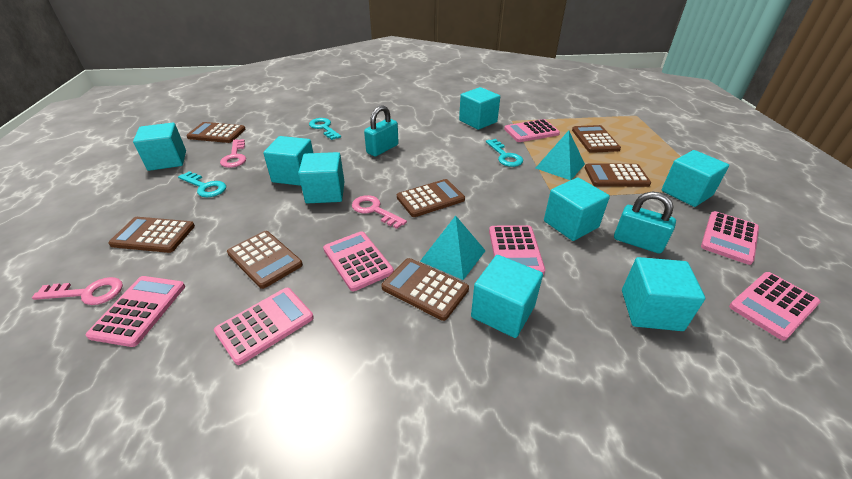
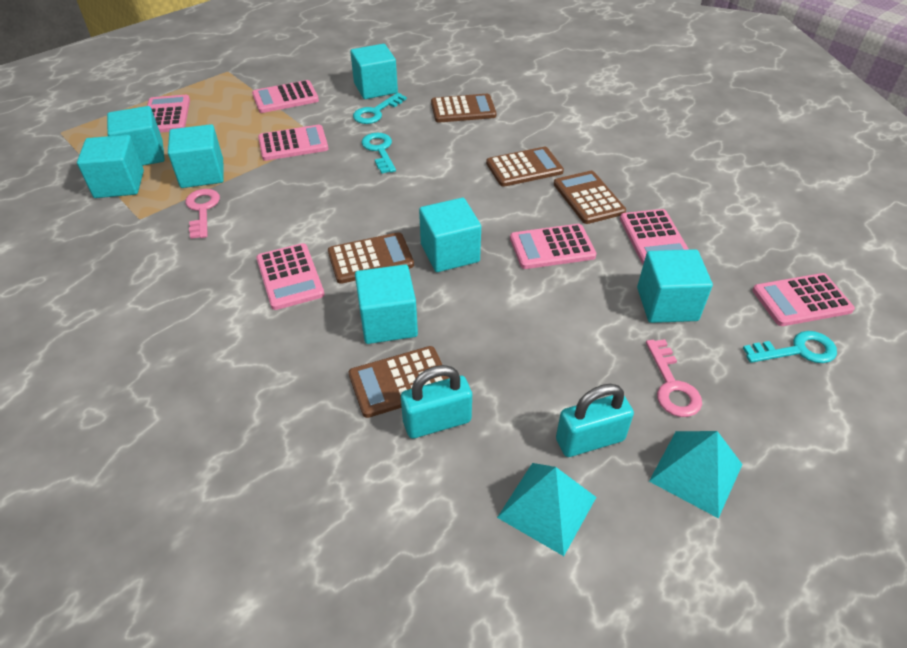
brown calculator: [108,217,195,253] [186,122,246,143] [227,231,303,289] [381,258,469,321] [397,179,465,217] [572,125,621,153] [585,163,651,187] = 7 -> [328,232,414,284] [349,346,449,418] [431,94,496,123] [486,147,564,187] [554,171,626,224] = 5
pink key: [32,277,123,305] [220,139,246,168] [352,195,407,229] = 3 -> [185,189,220,239] [646,339,702,417] = 2
turquoise cube: [133,123,186,171] [263,136,313,186] [298,152,345,203] [459,87,500,130] [471,255,543,338] [544,177,610,241] [622,257,705,331] [662,150,729,207] = 8 -> [77,135,144,198] [107,106,165,166] [168,124,224,188] [350,44,398,99] [355,265,418,344] [419,198,481,272] [637,249,713,323] = 7

